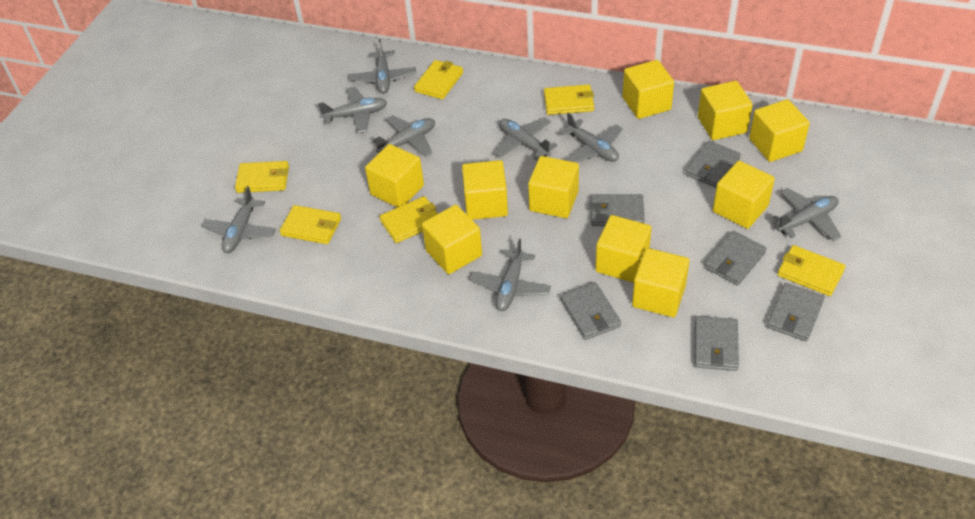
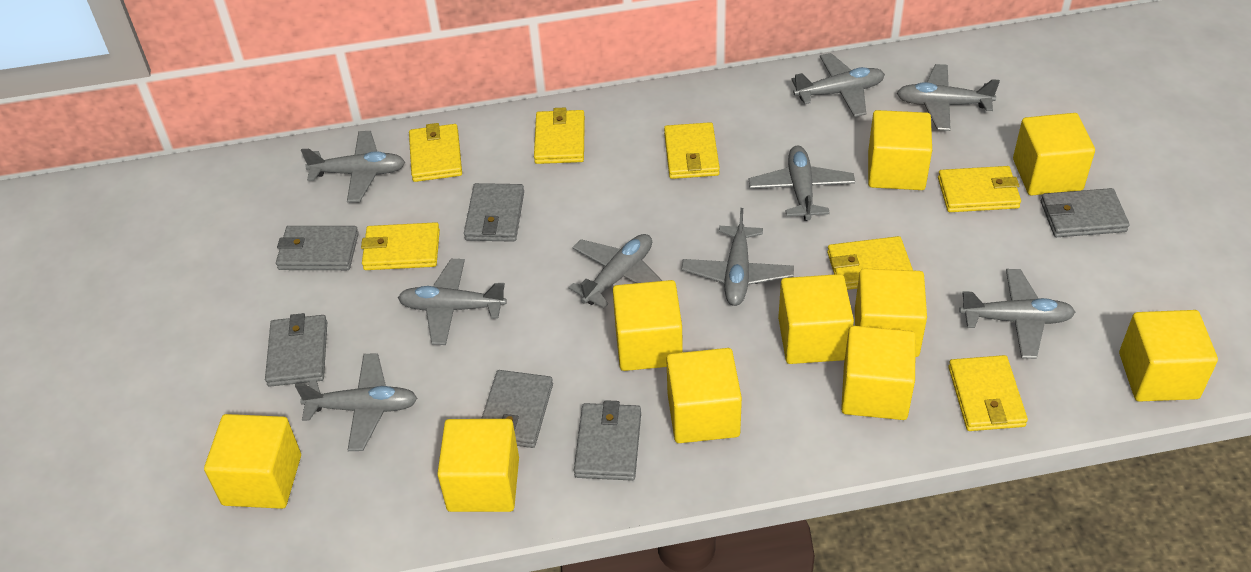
grey plane: [201,186,276,253] [318,87,387,133] [349,39,416,94] [372,115,435,157] [469,239,551,311] [494,117,558,160] [559,112,623,163] [770,188,841,241] = 8 -> [295,353,417,451] [301,131,405,202] [398,259,507,345] [569,234,662,308] [681,208,794,306] [749,146,855,221] [791,53,885,117] [897,64,1000,131] [959,269,1075,359] = 9
yellow wallet: [235,161,289,193] [280,205,341,244] [379,196,438,243] [414,60,463,99] [544,85,594,115] [777,245,846,296] = 6 -> [361,222,440,270] [409,123,462,182] [534,108,585,164] [664,122,720,179] [827,236,913,290] [938,166,1021,212] [949,355,1028,431] = 7

